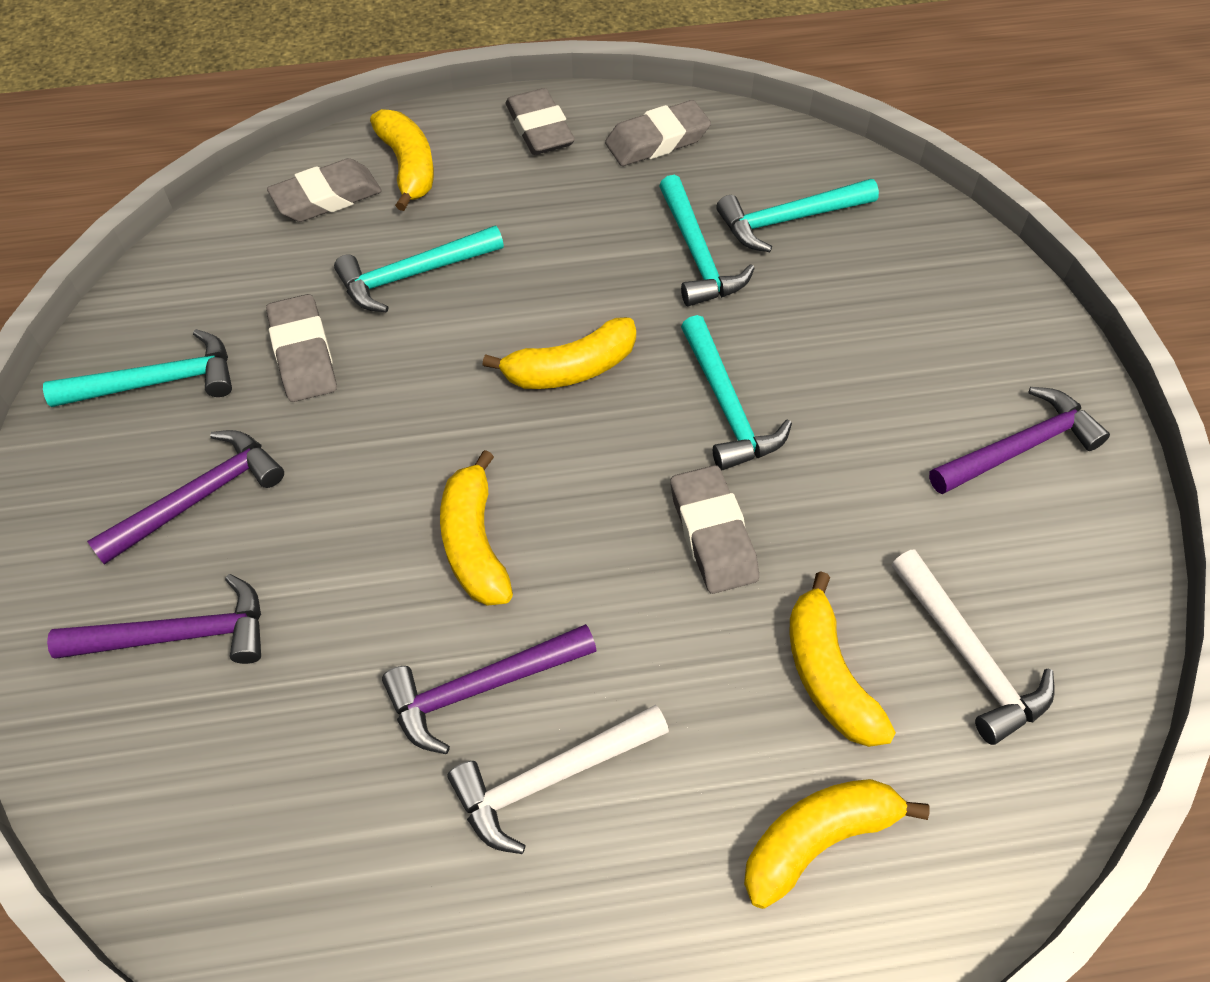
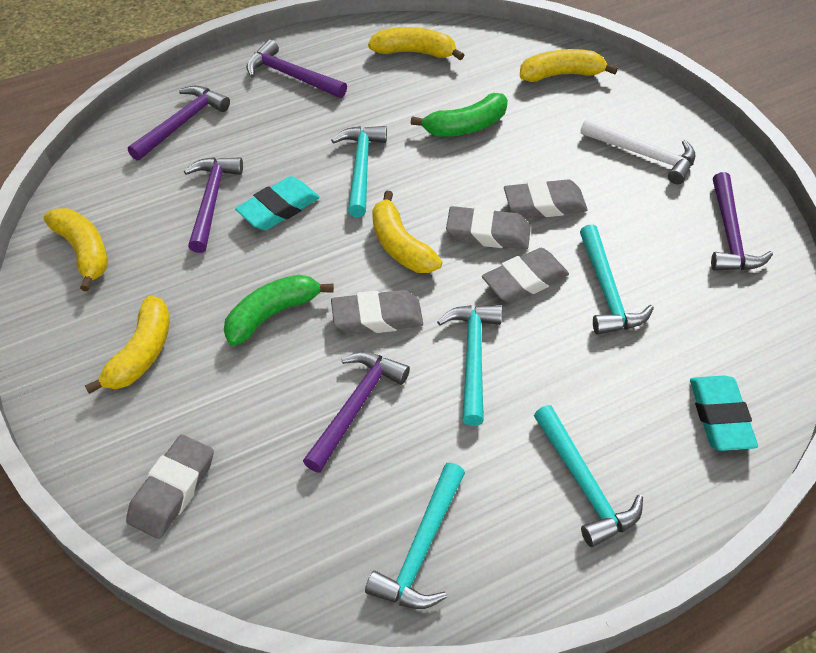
green banana: none = 0 -> [224,275,334,346] [411,93,508,137] = 2
purple hammer: [47,574,261,664] [87,430,284,565] [382,624,597,754] [929,387,1110,494] = 4 -> [128,86,230,161] [184,157,243,253] [246,40,347,98] [303,352,410,473] [711,172,773,271] = 5
turquoise eraser: none = 0 -> [235,176,320,230] [690,375,758,451] = 2
white hammer: [448,705,669,854] [892,550,1055,745] = 2 -> [580,118,695,184] = 1

